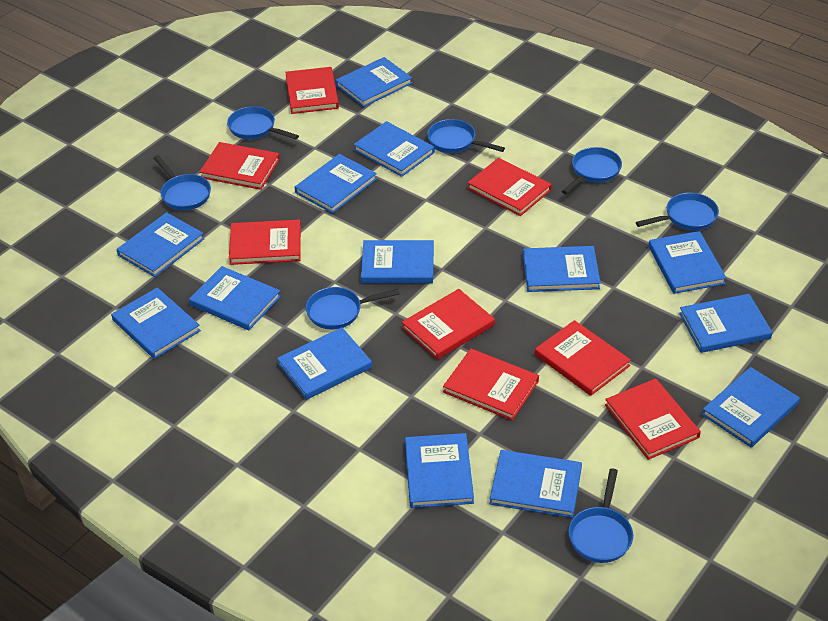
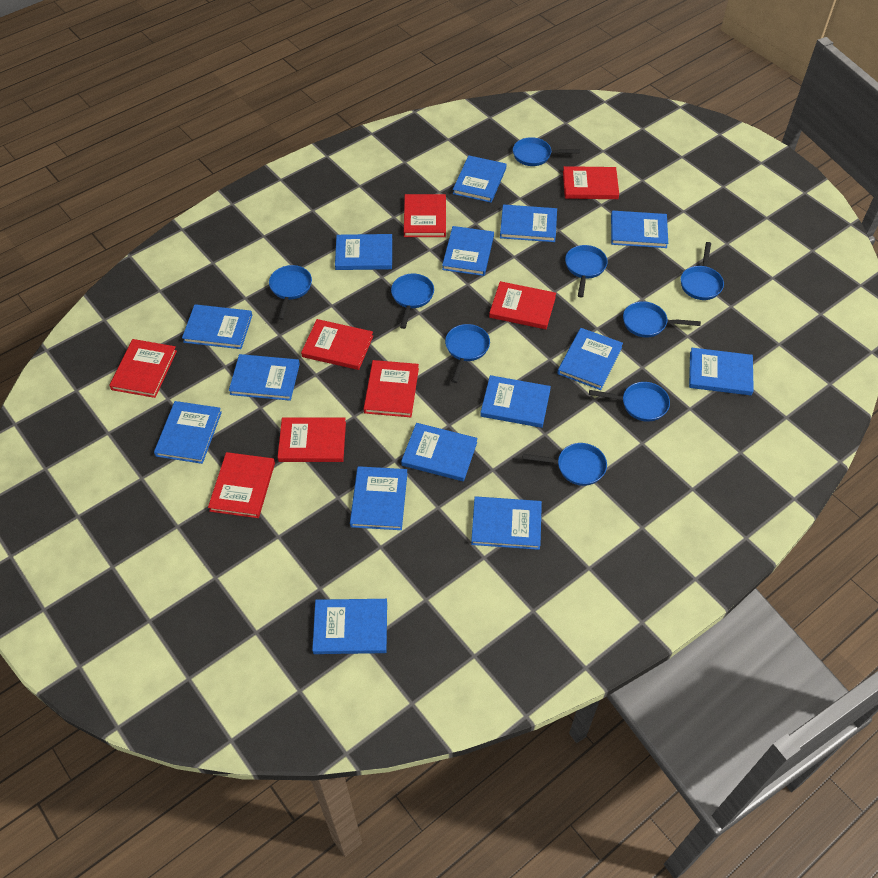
blue book: [111,287,201,359] [116,212,204,277] [189,266,281,330] [277,327,372,400] [295,154,377,213] [335,57,412,107] [354,121,435,177] [361,240,434,283] [405,433,474,508] [490,450,582,518] [523,246,600,292] [648,231,726,294] [679,294,773,353] [702,367,800,447] = 14 -> [154,401,222,464] [182,304,252,349] [229,354,300,401] [312,599,387,654] [335,234,392,270] [350,466,407,530] [401,423,478,481] [442,226,494,276] [453,155,507,203] [471,496,542,550] [480,375,551,428] [500,205,557,242] [557,328,623,390] [611,211,668,248] [689,348,754,395] = 15
blue pan: [154,155,211,211] [227,106,299,140] [306,287,399,329] [427,119,505,153] [562,147,622,194] [568,468,633,563] [636,193,719,230] = 7 -> [269,265,312,320] [391,274,434,329] [445,324,490,383] [513,137,580,166] [523,443,607,486] [565,245,608,298] [589,382,670,422] [623,301,701,338] [681,242,724,300] = 9

